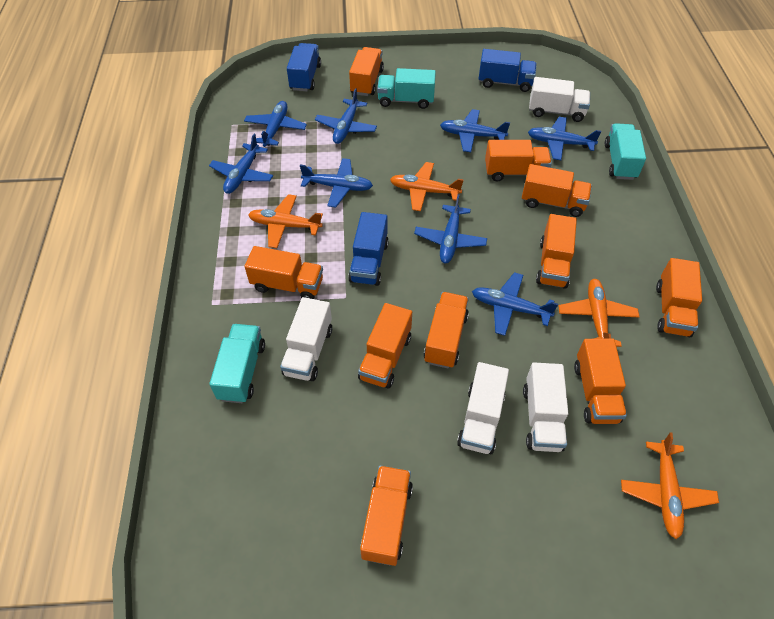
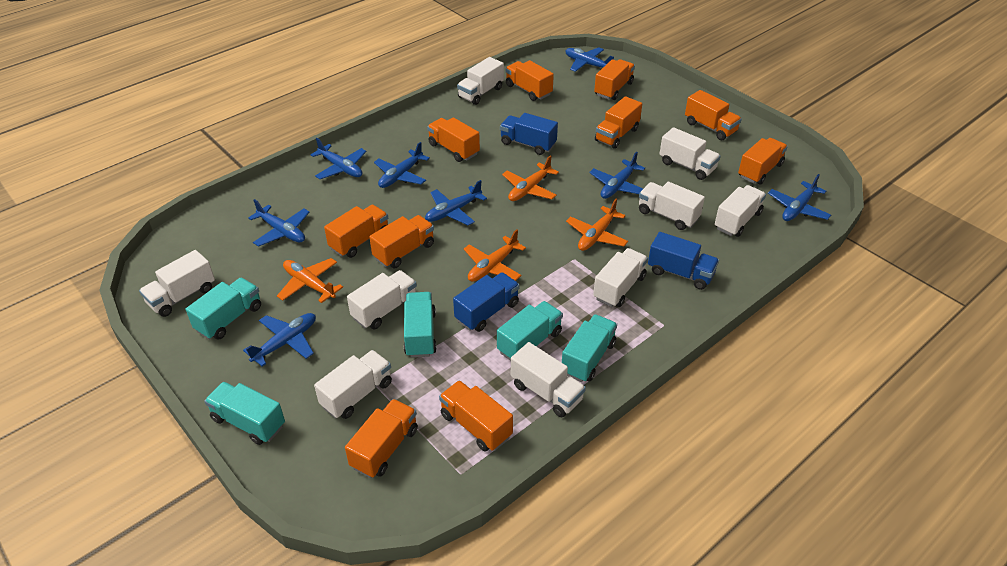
turquoise truck: [209,324,265,403] [377,68,436,109] [605,123,646,180] = 3 -> [186,277,261,340] [204,382,285,445] [404,292,437,358] [497,301,563,361] [562,314,617,382] = 5
white truck: [280,297,332,381] [457,362,509,454] [523,363,569,452] [529,77,590,122] = 4 -> [139,250,215,317] [314,350,392,419] [347,270,417,329] [457,57,504,105] [511,342,586,417] [593,248,648,307] [639,182,705,230] [660,127,721,180] [715,185,766,237] = 9

